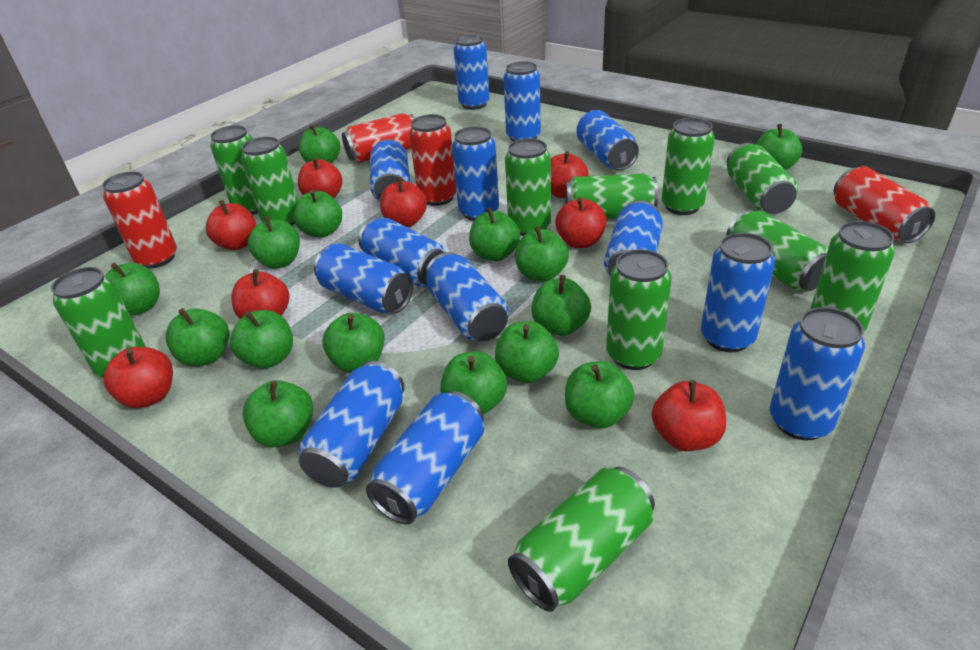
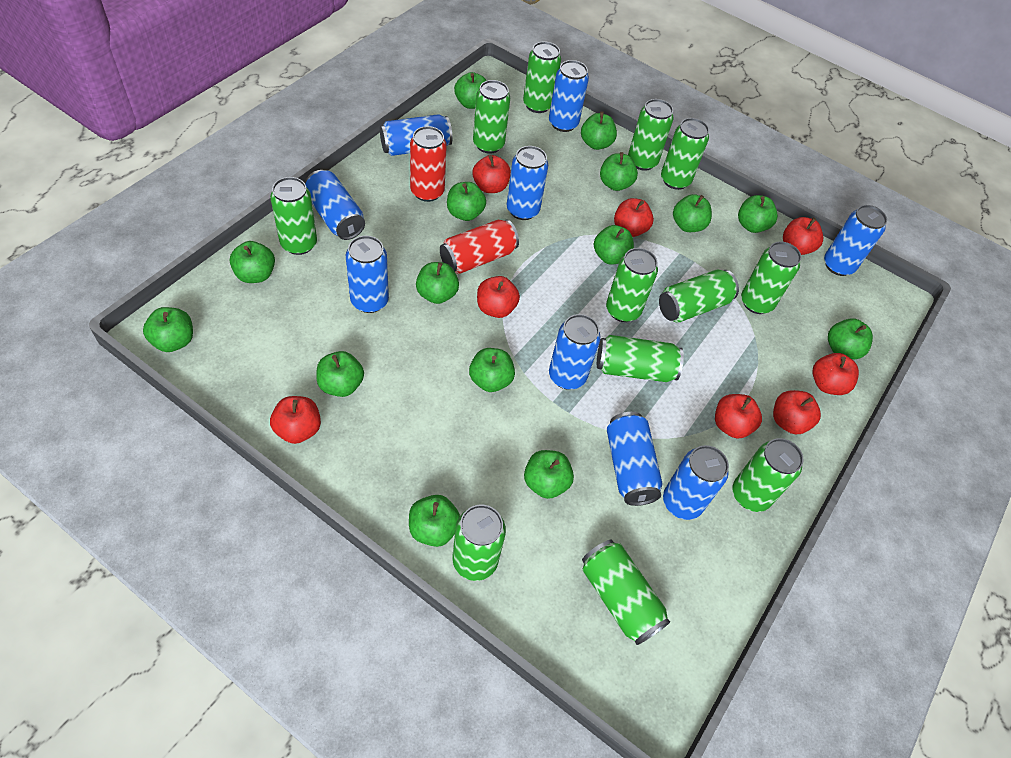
blue can: [299,361,405,488] [314,243,413,314] [358,217,446,288] [366,391,484,524] [370,139,410,201] [425,252,508,341] [452,126,499,221] [454,35,490,110] [503,61,541,142] [576,110,639,170] [604,200,663,275] [701,233,775,352] [770,307,865,440] = 13 -> [305,170,365,240] [346,236,389,313] [380,114,453,156] [507,146,548,220] [549,60,589,132] [549,314,601,390] [607,412,663,506] [663,445,729,520] [824,205,887,276] = 9
green can: [51,267,146,378] [210,125,258,215] [241,137,298,225] [505,138,551,236] [508,467,655,612] [566,174,658,219] [606,249,672,370] [662,118,715,215] [726,209,828,291] [727,143,798,214] [810,221,895,332] = 11 -> [270,177,317,255] [452,505,506,581] [473,80,510,153] [523,41,561,113] [582,540,670,645] [597,335,684,382] [606,248,658,322] [628,99,674,171] [659,270,739,323] [661,118,709,190] [732,438,804,512] [741,242,801,314] = 12
red can: [102,171,177,269] [342,113,415,163] [409,114,457,206] [834,166,935,243] = 4 -> [410,126,447,202] [440,219,519,274] = 2

